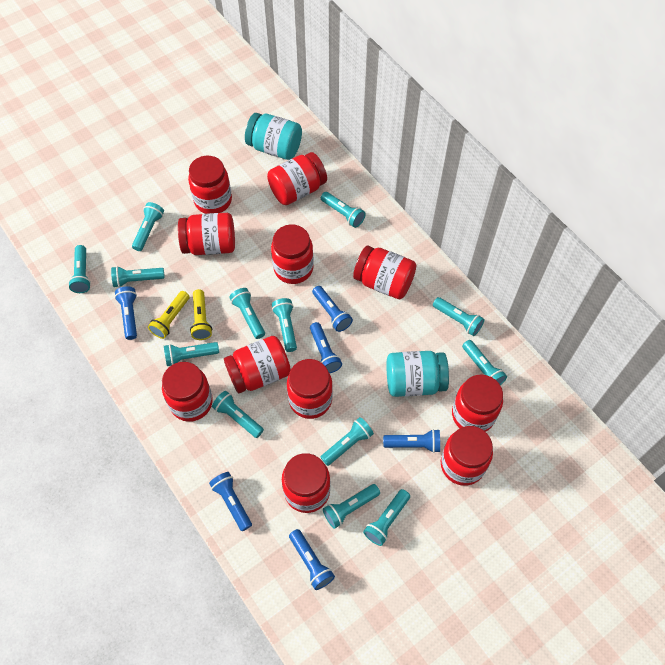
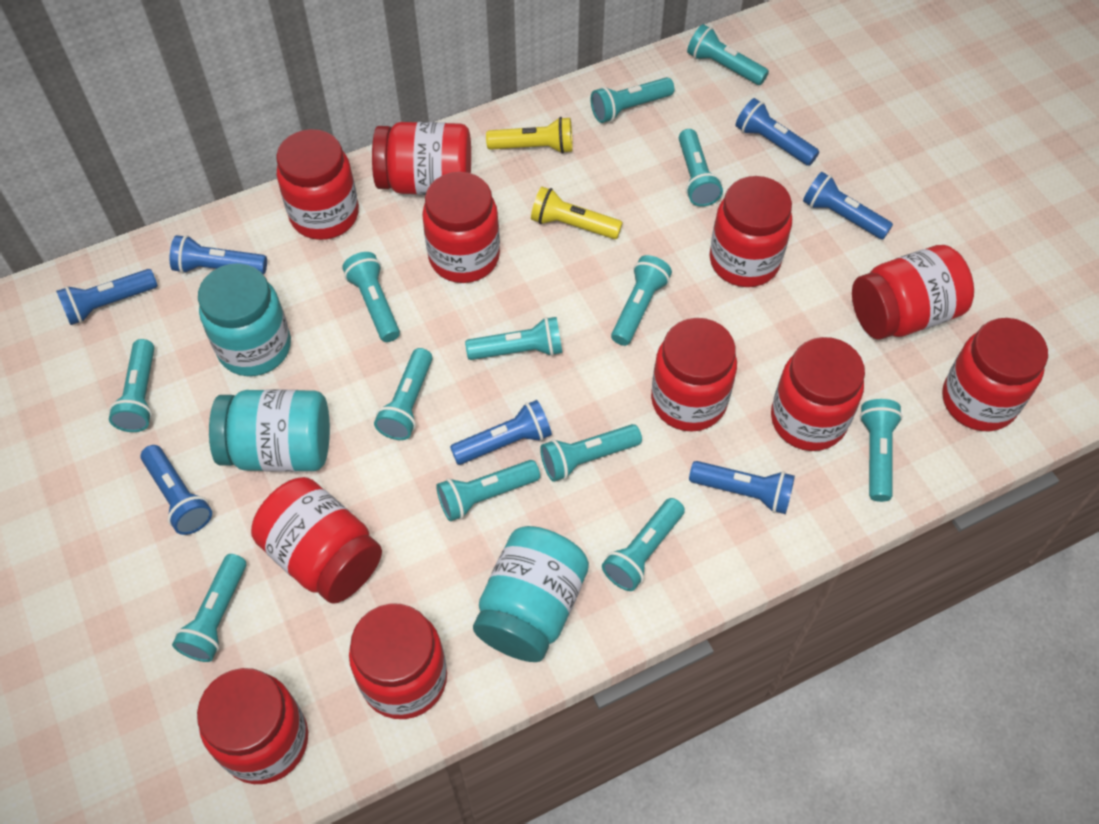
blue flashlight: [115,287,137,340] [209,472,252,531] [289,529,335,590] [310,322,342,373] [312,286,353,332] [383,429,440,453] = 6 -> [56,269,158,325] [141,445,212,535] [170,235,267,274] [450,400,552,465] [689,461,795,514] [736,98,819,166] [803,172,893,239] = 7
turquoise jar: [245,113,302,160] [386,351,449,397] = 2 -> [198,263,291,376] [209,389,330,472] [473,526,589,662] = 3

